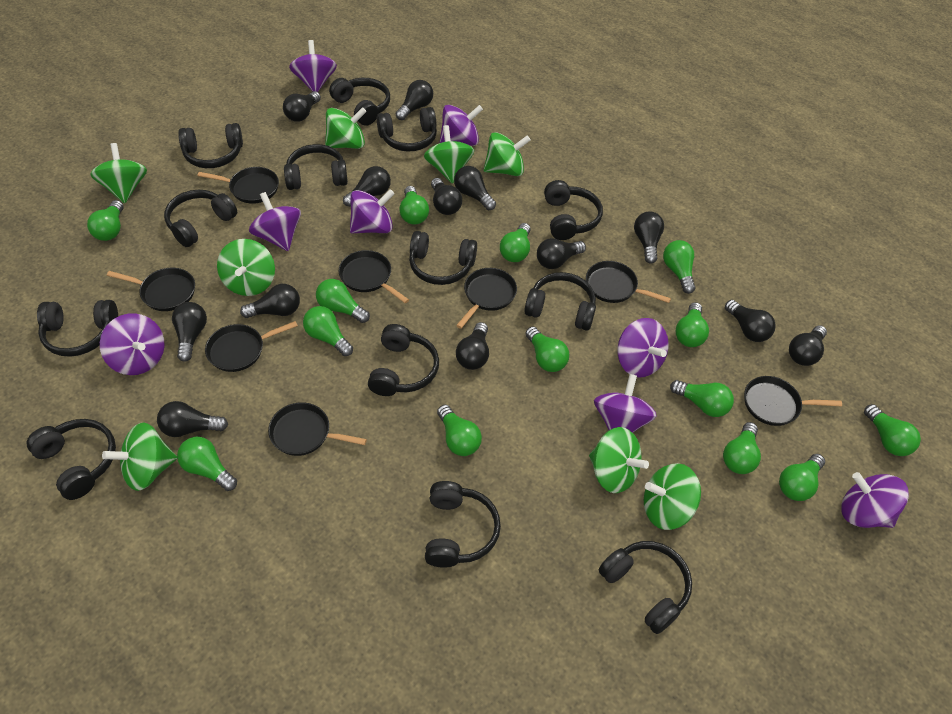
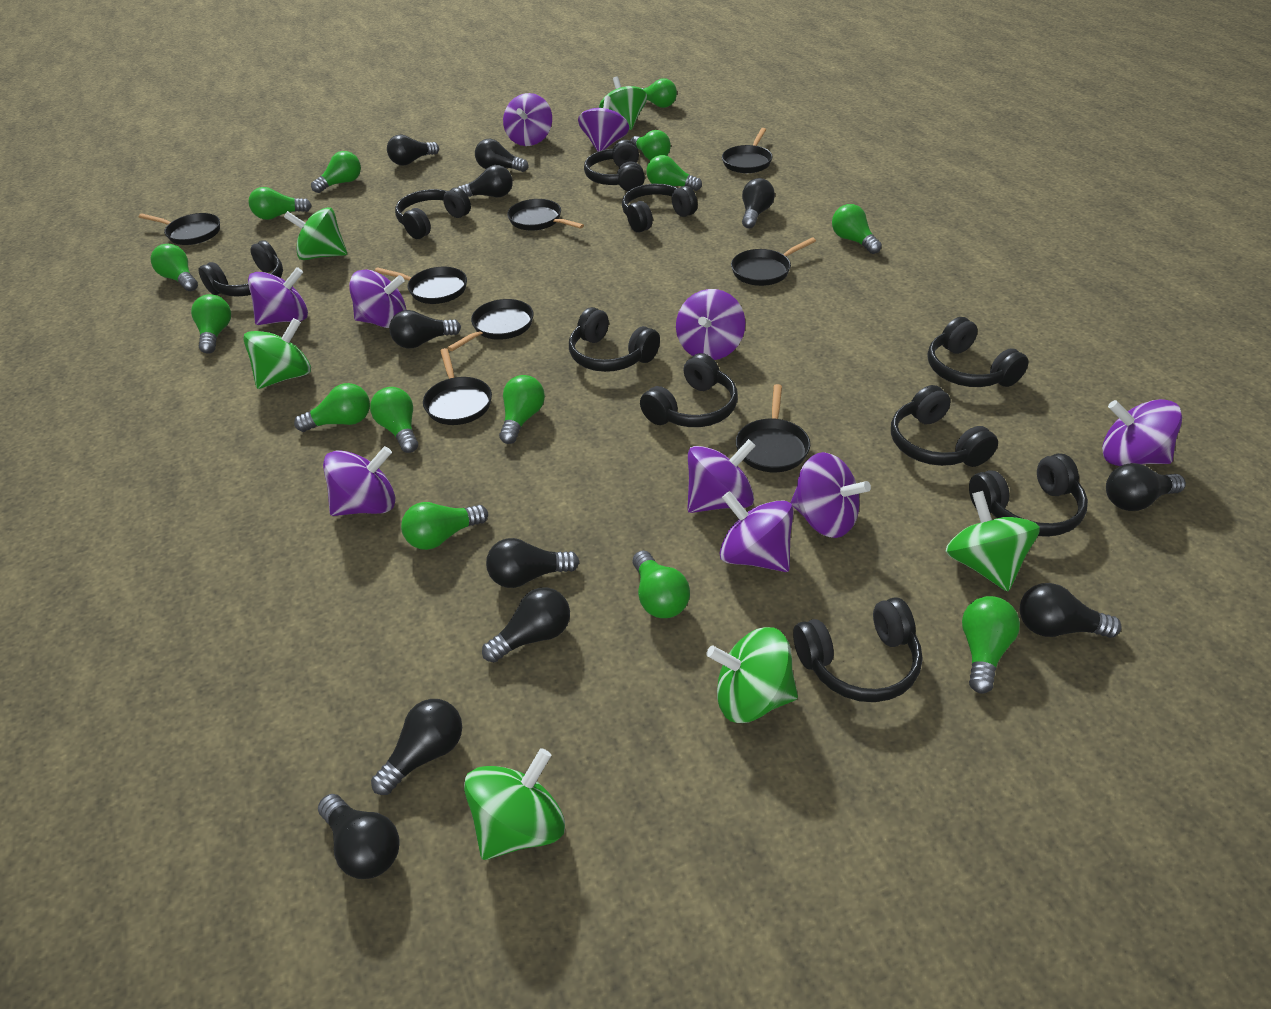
black headphones: [27,419,116,500] [37,300,118,357] [164,190,237,247] [178,123,243,168] [284,144,348,190] [329,78,390,126] [368,324,439,396] [377,107,437,152] [409,231,477,285] [425,481,501,568] [524,272,596,331] [544,180,603,240] [599,541,692,634] = 13 -> [198,241,283,297] [395,187,471,239] [569,307,660,372] [584,140,645,191] [622,184,698,232] [640,353,738,427] [793,597,922,702] [891,385,998,467] [928,317,1029,387] [969,453,1088,537] = 10
black light bulb: [157,401,228,437] [172,302,207,362] [240,284,300,318] [283,91,321,122] [343,166,391,207] [396,80,433,120] [431,178,462,215] [454,166,496,210] [456,322,489,370] [537,238,586,269] [634,211,664,264] [725,300,776,342] [789,325,827,366] = 13 -> [318,794,400,879] [371,699,462,795] [387,135,439,165] [389,310,461,348] [458,165,513,197] [475,139,528,172] [482,587,570,662] [486,538,580,588] [742,178,775,228] [1020,583,1122,638] [1106,463,1186,511] = 11
green spinning top: [90,143,147,203] [102,422,177,491] [217,239,275,296] [325,107,367,149] [424,125,474,184] [484,132,531,176] [589,427,649,493] [644,463,701,530] = 8 -> [243,318,311,389] [284,207,347,260] [464,748,565,860] [599,76,647,130] [707,627,798,723] [946,491,1040,591] = 6
purple spinning top: [100,313,165,375] [249,192,301,251] [289,40,337,92] [350,189,395,233] [440,105,483,146] [594,374,657,433] [617,318,669,378] [841,472,909,528] = 8 -> [248,267,308,325] [323,446,395,516] [349,269,406,328] [503,93,552,146] [578,96,629,152] [676,289,745,360] [687,439,756,513] [719,491,794,572] [791,452,871,538] [1102,399,1182,466] = 10

